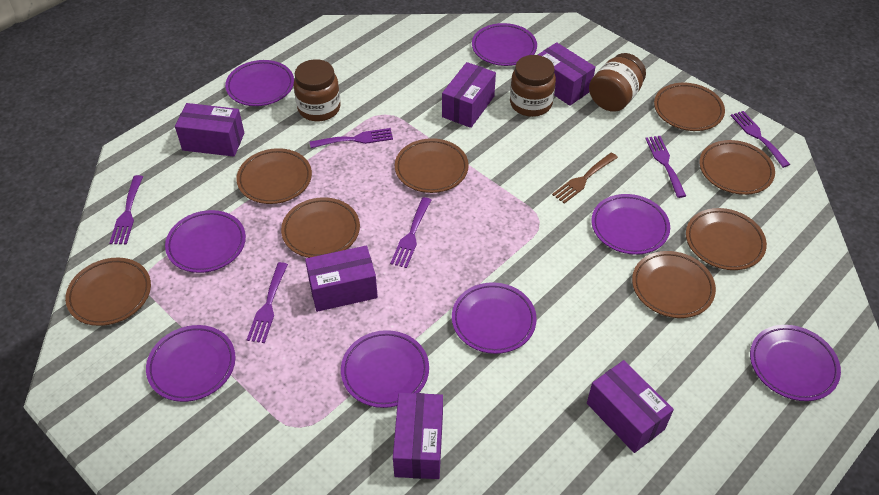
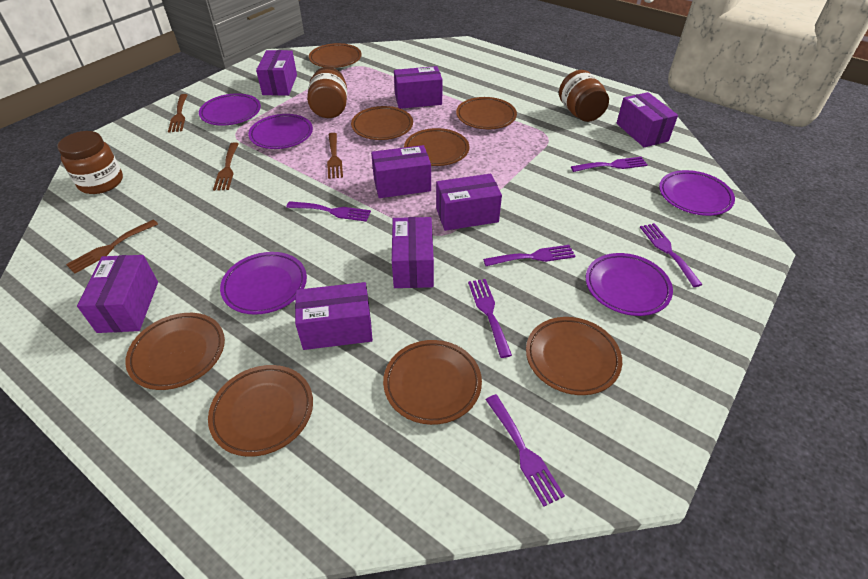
brown fork: [552,152,618,204] = 1 -> [66,220,158,273] [168,94,187,133] [213,142,239,191] [327,133,343,179] = 4
purple box: [175,103,244,157] [305,246,378,312] [393,393,443,479] [442,62,496,128] [538,42,595,106] [587,360,674,453] = 6 -> [77,255,158,333] [256,50,297,96] [295,282,373,350] [371,145,431,198] [392,217,434,288] [394,66,443,109] [436,174,502,231] [616,92,678,147] = 8
purple plate: [146,325,235,402] [165,210,246,273] [225,60,294,106] [341,330,429,408] [452,282,537,354] [472,23,537,66] [592,194,670,255] [750,325,841,401] = 8 -> [199,93,261,126] [220,252,307,315] [248,114,313,149] [586,253,673,316] [659,170,735,216] = 5

